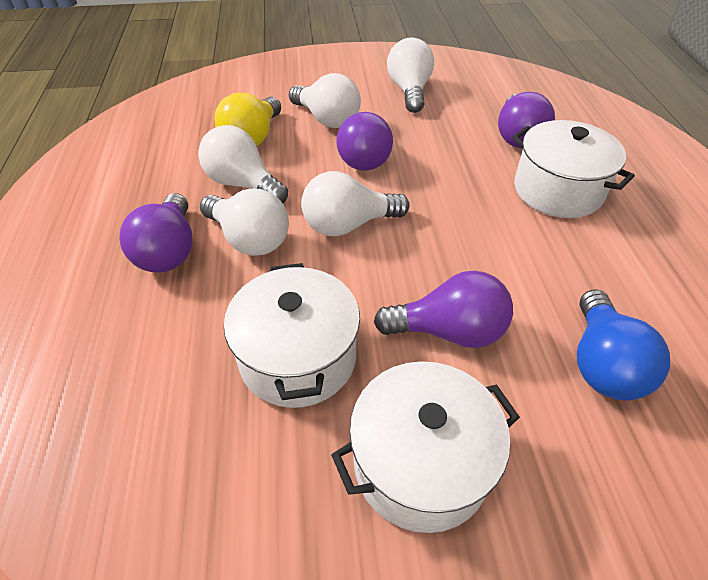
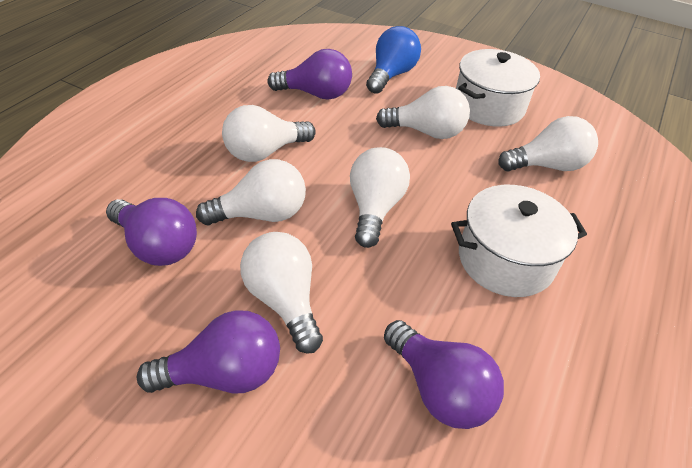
white light bulb: [198,125,288,203] [200,188,289,256] [289,73,361,128] [301,171,409,236] [387,37,434,113] = 5 -> [196,159,306,225] [222,105,316,162] [240,232,323,353] [350,147,410,248] [376,86,470,139] [498,116,598,172] = 6
white pot: [224,263,360,408] [331,361,520,533] [512,120,635,218] = 3 -> [451,185,587,297] [456,49,540,127] = 2
yellow light bulb: [215,93,281,146] = 1 -> none = 0

